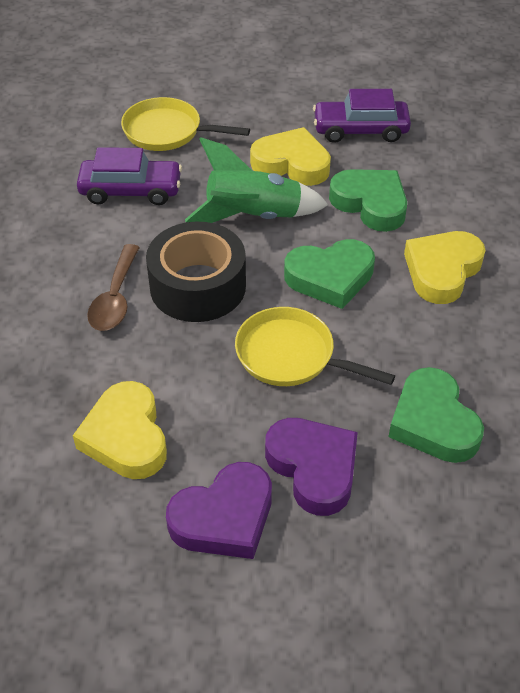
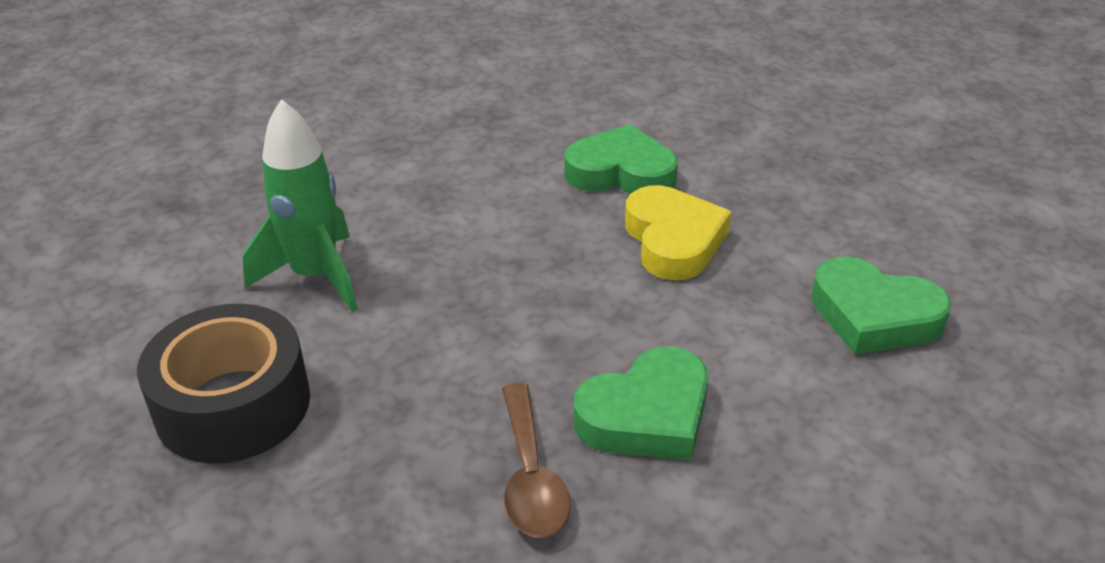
purple car: [77,147,182,205] [313,89,411,143] = 2 -> none = 0
purple heart: [166,462,272,559] [265,418,358,516] = 2 -> none = 0
yellow heart: [73,381,167,479] [250,127,331,186] [404,231,486,304] = 3 -> [625,185,731,280] = 1
yellow pan: [121,97,250,151] [235,307,395,386] = 2 -> none = 0

